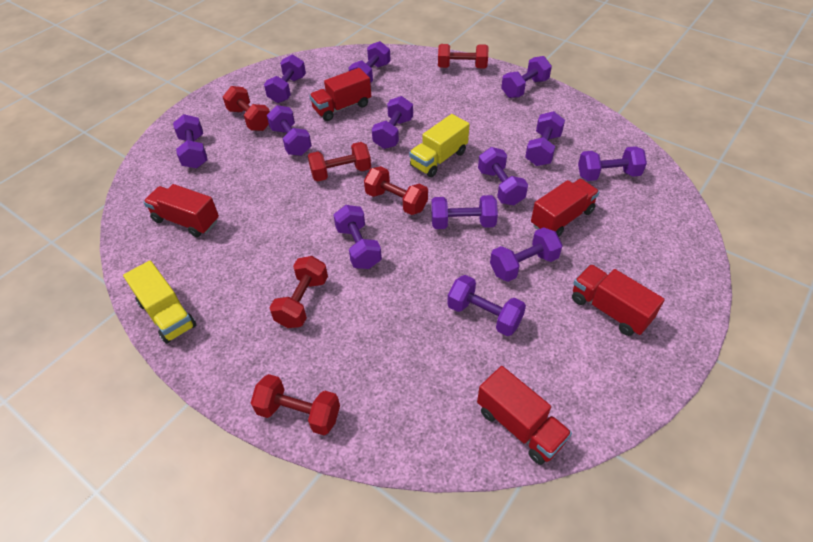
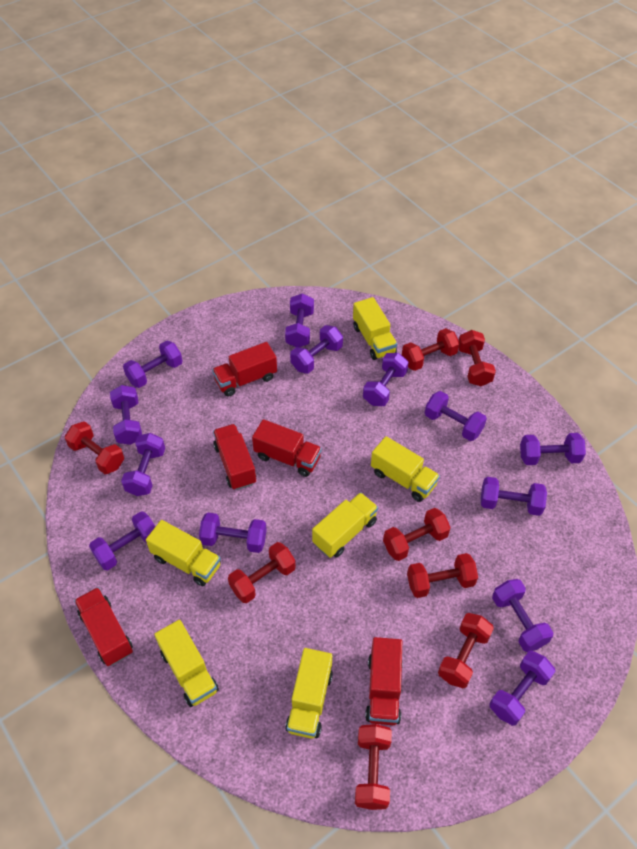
red dumbbell: [223,86,270,131] [251,374,340,435] [269,256,328,328] [308,142,371,182] [364,166,428,215] [438,44,488,68] = 6 -> [65,421,124,474] [228,542,296,603] [355,724,392,810] [383,508,451,561] [402,328,460,371] [407,553,478,598] [438,613,494,688] [459,330,496,386] = 8
yellow truck: [123,261,196,344] [409,114,470,177] = 2 -> [146,520,221,586] [154,620,219,707] [285,648,333,739] [312,492,378,558] [353,297,397,360] [371,436,440,502] = 6

